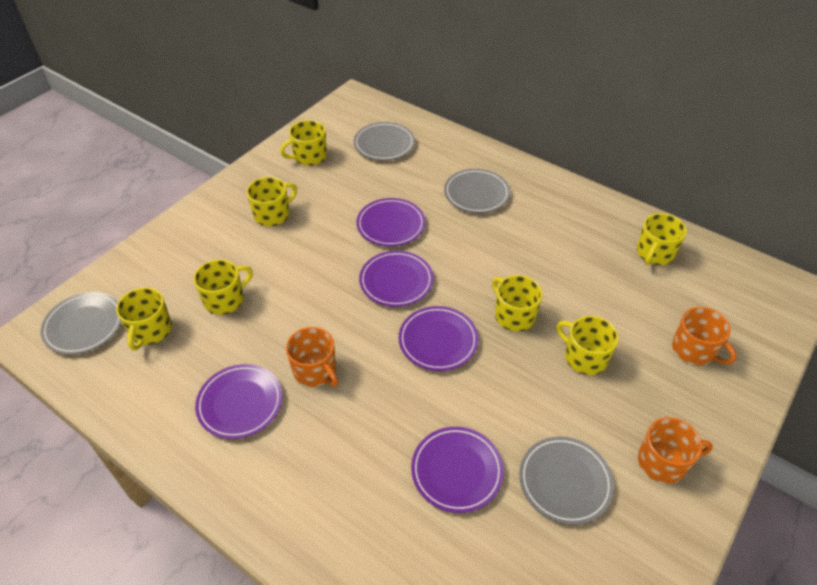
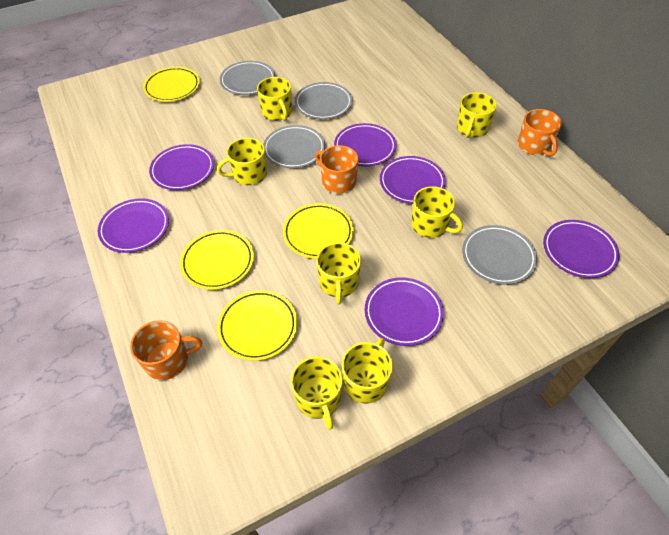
purple plate: [195,364,282,439] [356,198,425,246] [359,251,433,307] [399,306,478,371] [411,427,504,513] = 5 -> [98,198,169,253] [149,144,214,190] [334,123,397,166] [365,277,444,346] [380,156,446,204] [543,220,620,278] = 6
yellow plate: none = 0 -> [143,67,200,102] [180,230,254,290] [217,290,297,361] [283,203,354,259] = 4

